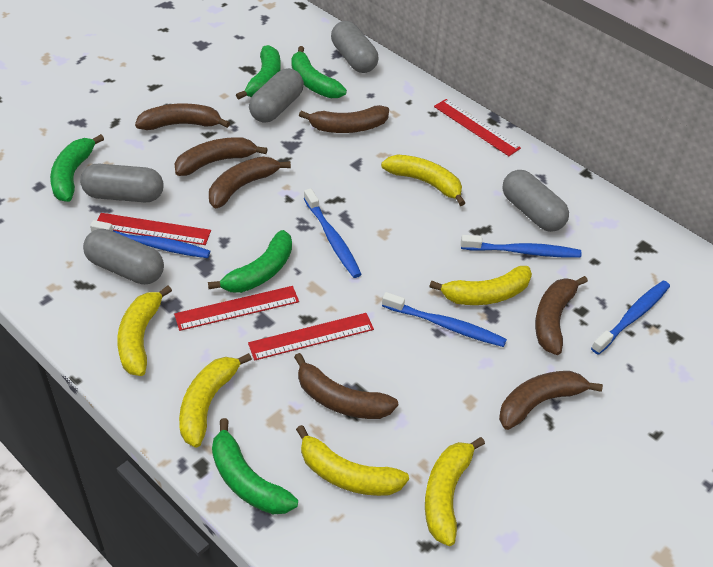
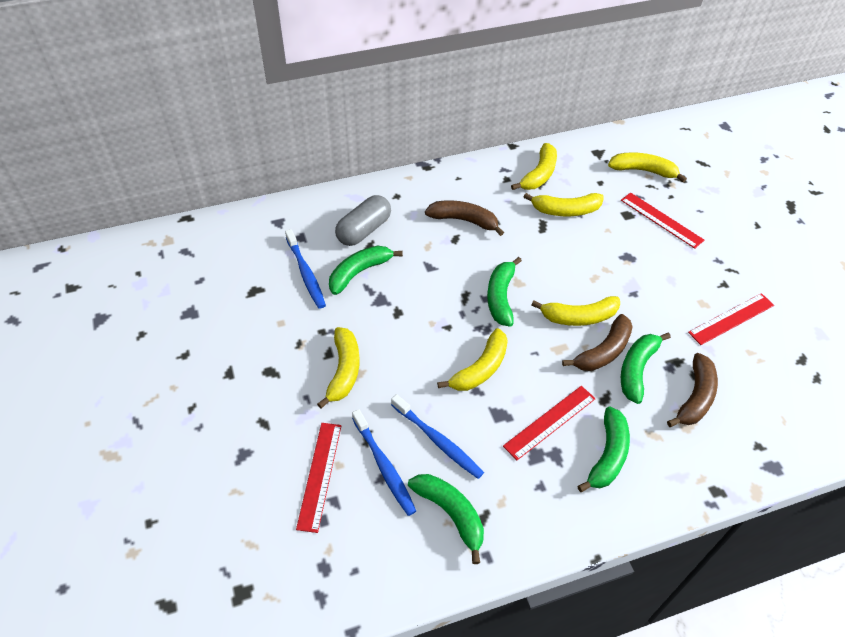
blue toothbrush: [90,220,210,258] [304,188,362,278] [382,292,507,347] [461,235,581,258] [591,281,670,355] = 5 -> [285,229,326,309] [352,409,416,516] [391,394,484,479] = 3
brown banana: [135,103,230,130] [175,137,268,176] [209,157,291,208] [294,353,398,419] [299,105,389,133] [499,371,603,430] [535,276,588,355] = 7 -> [425,200,504,236] [562,314,633,371] [667,353,718,427] = 3
grey capsule: [80,164,164,202] [83,229,164,284] [249,68,304,123] [331,21,378,73] [502,170,569,232] = 5 -> [335,195,391,246] = 1

